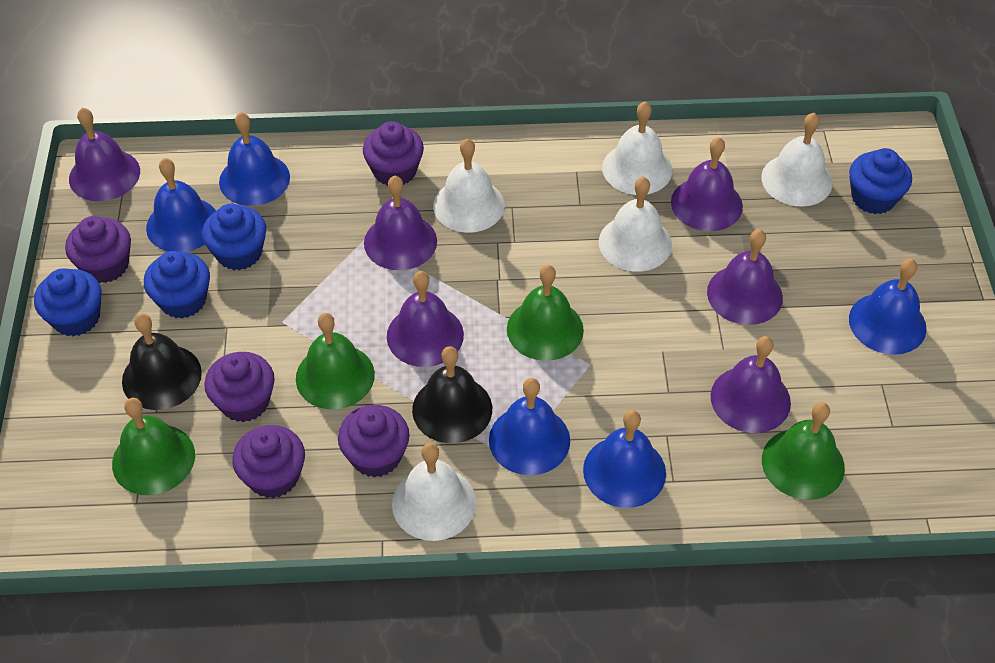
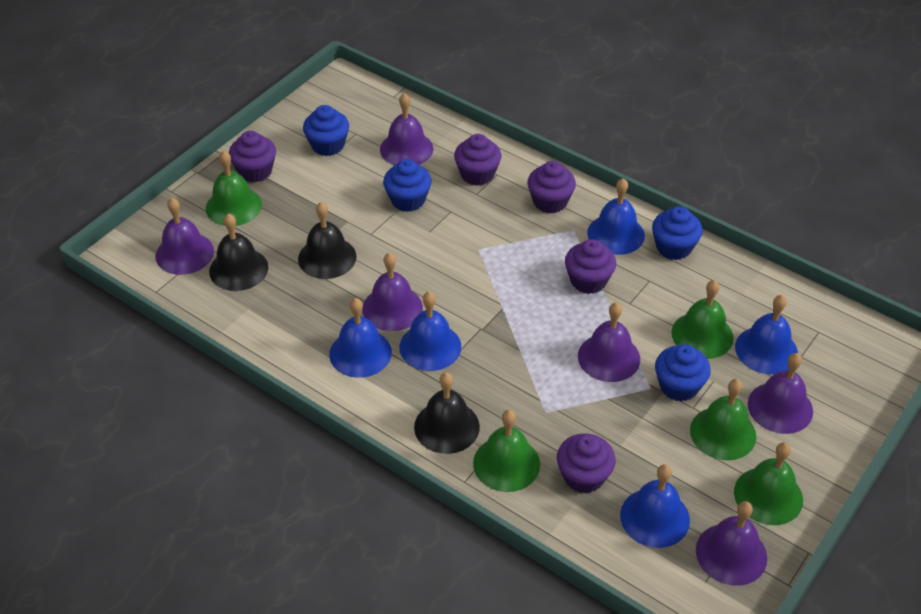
black bell: [122,313,202,410] [412,346,492,443] = 2 -> [209,213,268,291] [298,202,356,279] [414,372,480,454] = 3
green bell: [112,398,195,495] [296,313,375,409] [507,265,584,361] [762,402,845,500] = 4 -> [206,150,262,226] [473,410,540,492] [672,280,734,359] [690,379,756,460] [734,442,803,525] = 5
white bell: [392,443,476,541] [433,138,505,233] [599,177,672,272] [602,101,672,195] [761,113,833,207] = 5 -> none = 0

